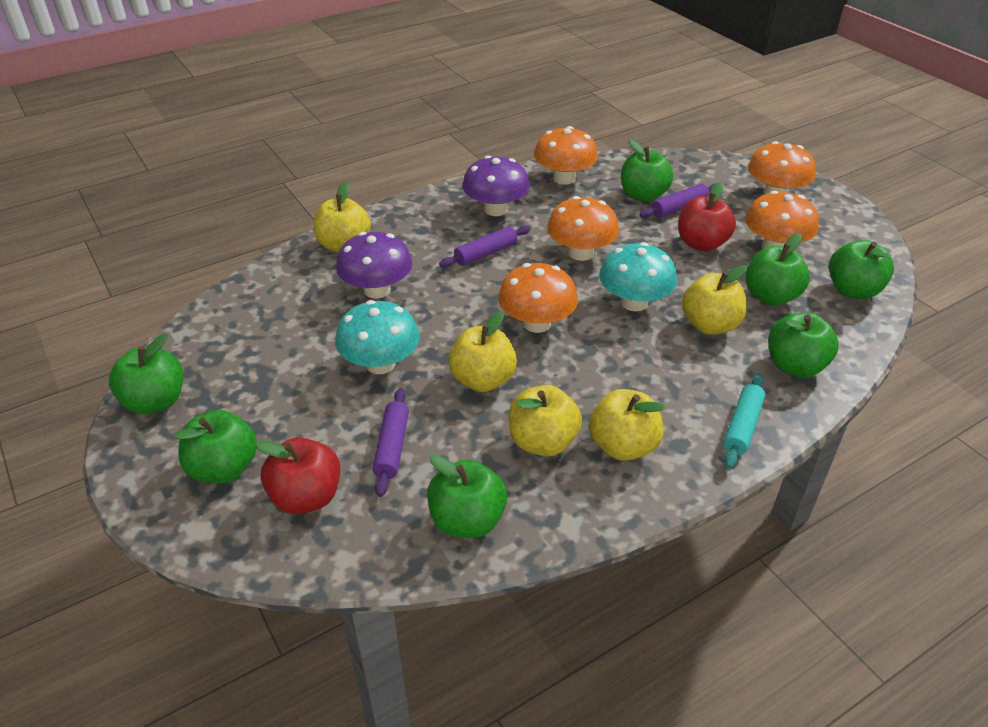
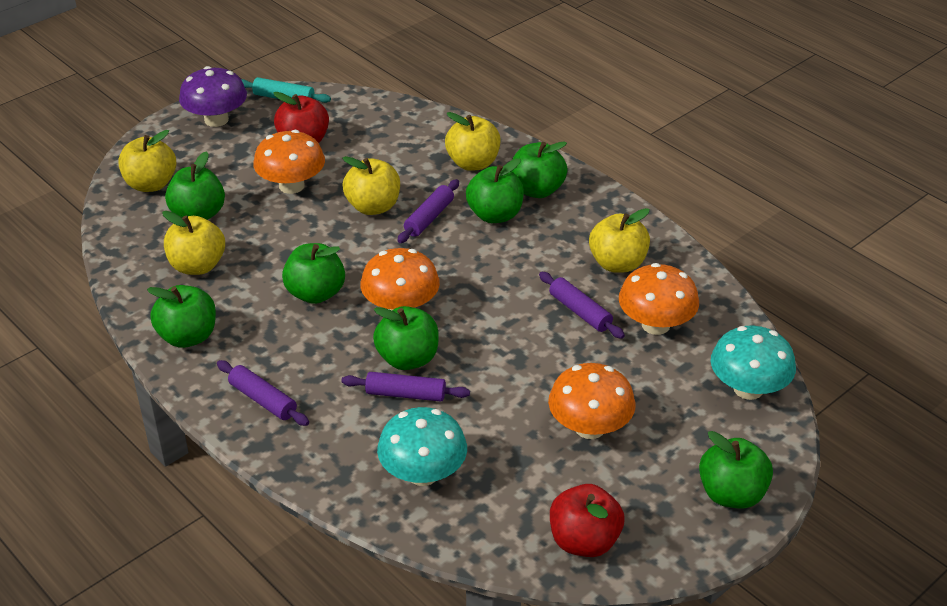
orange mushroom: [498,263,578,333] [534,126,598,185] [547,196,619,261] [745,191,819,249] [748,141,816,195] = 5 -> [253,130,325,194] [360,248,440,310] [548,363,636,439] [619,263,699,335] = 4
purple mushroom: [336,232,412,299] [462,156,530,216] = 2 -> [179,66,247,127] = 1
purple rolling pin: [372,388,409,497] [439,225,531,268] [639,184,715,218] = 3 -> [217,360,309,426] [341,372,470,402] [397,179,459,243] [539,272,625,339] = 4

